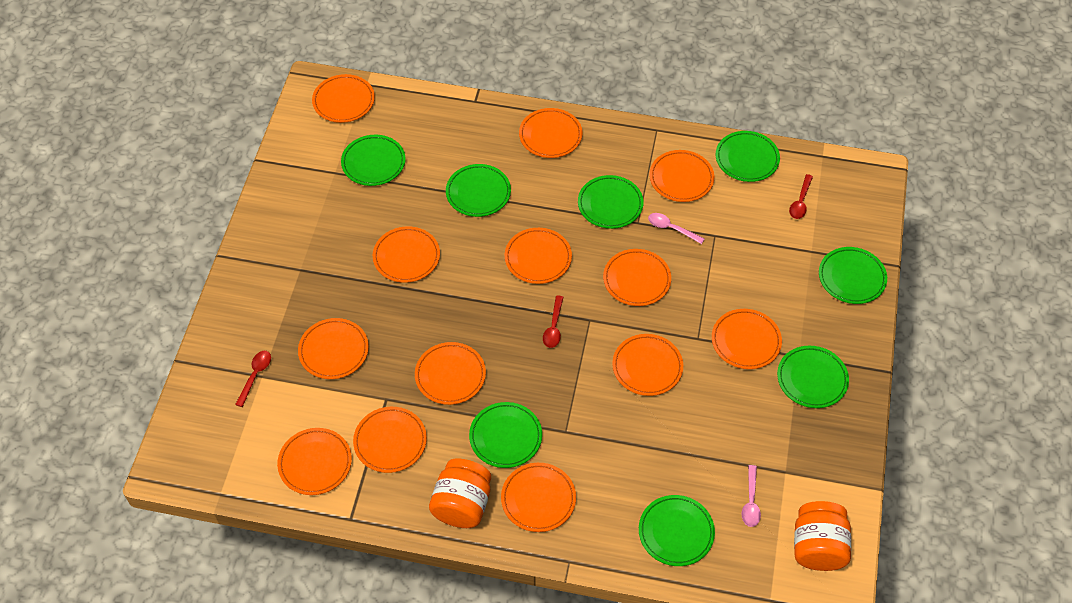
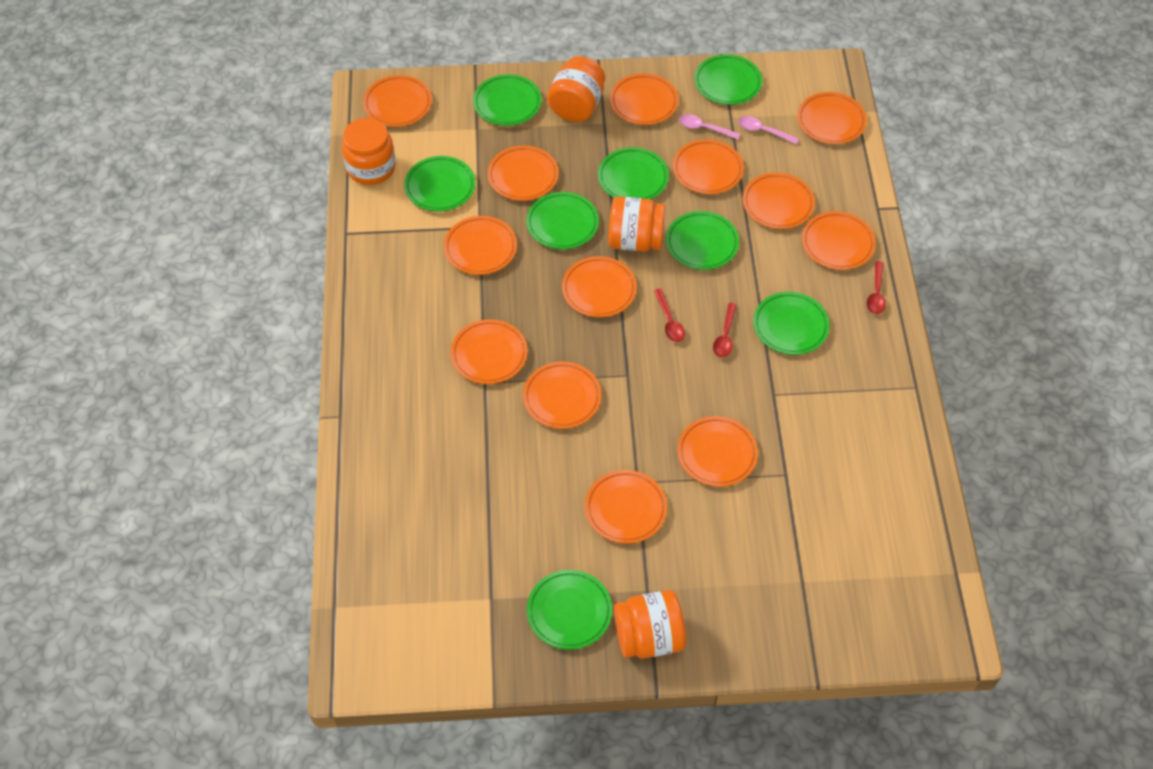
orange jar: [429,458,491,528] [794,501,851,571] = 2 -> [342,118,396,185] [547,56,605,122] [608,196,665,252] [614,590,686,658] = 4

